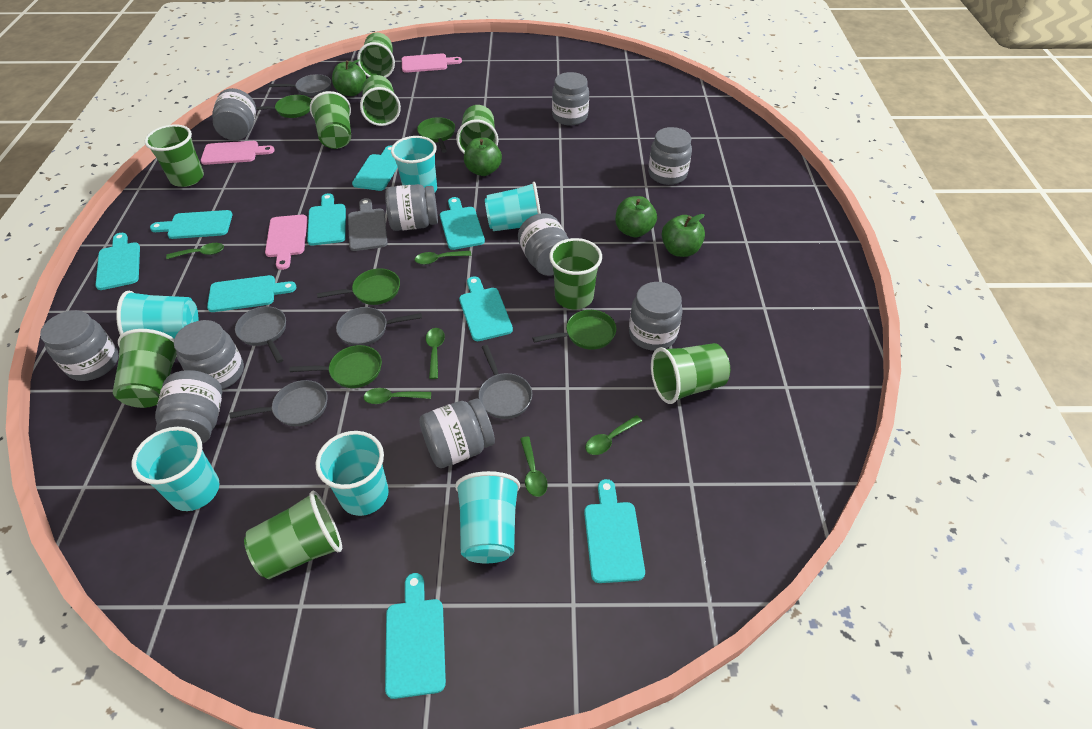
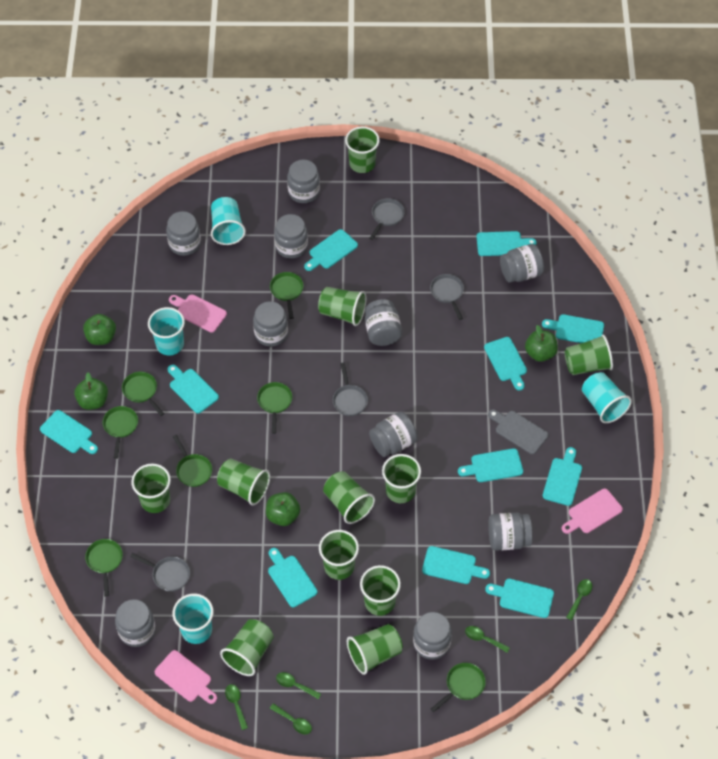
green cup: [113,329,177,408] [145,124,204,187] [244,491,342,579] [310,91,351,149] [357,33,395,78] [360,75,401,126] [456,105,498,154] [549,238,602,309] [651,343,730,404] = 9 -> [131,464,171,513] [217,459,270,506] [220,619,274,676] [318,287,366,326] [319,530,359,580] [323,471,375,524] [345,126,380,173] [347,624,403,675] [360,565,401,616] [382,454,421,503] [564,334,613,375] = 11
green pan: [256,95,312,118] [289,345,382,388] [317,268,400,305] [417,117,455,153] [533,310,616,350] = 5 -> [85,539,123,597] [103,406,138,459] [122,372,164,416] [173,435,212,487] [257,382,292,434] [270,272,304,319] [431,663,486,712] = 7
green spoon: [166,243,224,259] [363,388,431,404] [415,251,471,265] [426,328,445,379] [520,437,548,497] [585,415,642,455] = 6 -> [225,684,248,730] [270,703,312,734] [276,672,321,699] [465,626,510,653] [566,579,592,620] = 5
grey pan: [230,380,327,426] [235,306,286,363] [269,74,331,96] [336,307,422,346] [478,345,532,419] = 5 -> [130,553,190,592] [333,363,368,416] [369,198,405,240] [430,274,464,320] = 4
turquoise cup: [116,291,198,338] [132,427,219,511] [316,431,389,516] [391,136,437,192] [455,471,520,563] [485,182,541,231] = 6 -> [148,307,185,356] [173,593,214,644] [211,197,246,245] [582,372,632,423] = 4
turquoise cutting board: [95,233,140,290] [150,210,232,239] [207,275,297,312] [307,193,346,245] [352,145,398,191] [385,573,446,699] [440,197,485,250] [459,276,513,341] [584,479,645,583] = 9 -> [40,410,98,454] [168,365,219,413] [268,548,317,607] [304,229,358,271] [422,546,490,584] [458,448,523,482] [477,231,536,256] [484,337,527,391] [485,579,554,618] [542,314,604,343] [543,447,582,506] = 11

